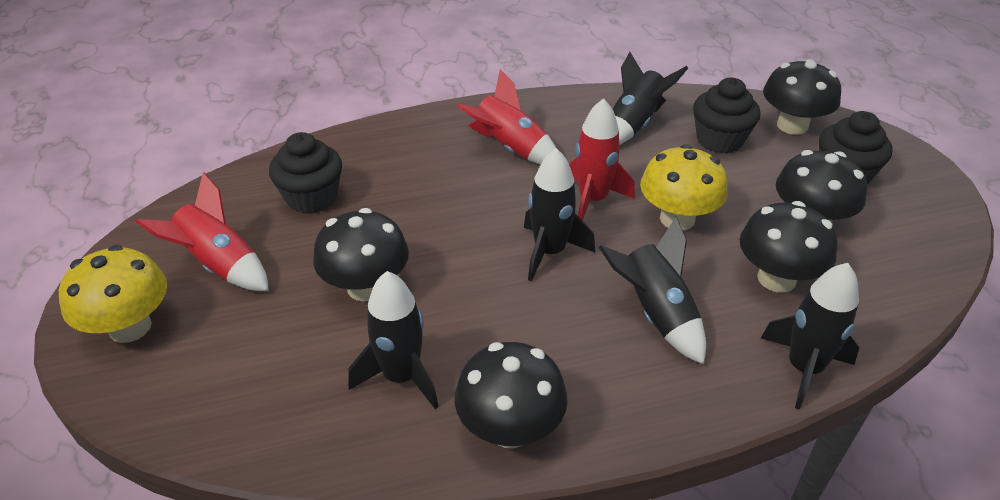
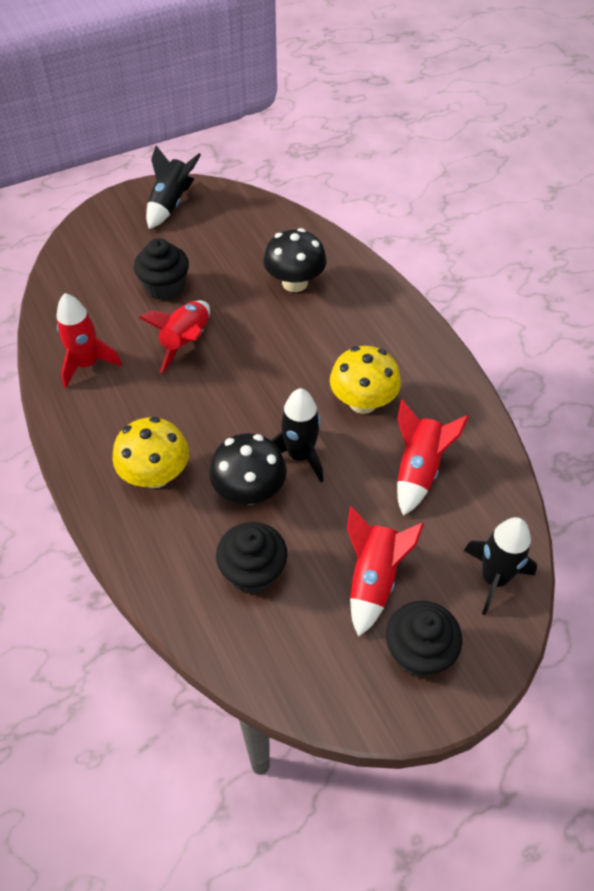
black mushroom: [313,208,409,302] [455,342,567,448] [740,201,838,293] [763,59,841,135] [776,150,867,221] = 5 -> [209,433,287,505] [263,228,327,292] = 2
black rocket: [348,271,439,409] [524,148,595,281] [599,217,706,365] [613,52,688,145] [761,263,859,410] = 5 -> [146,146,201,229] [271,388,323,482] [464,517,537,615] = 3
red rocket: [136,172,269,291] [456,69,556,165] [569,98,635,221] = 3 -> [56,293,122,388] [139,301,210,373] [347,506,424,637] [397,400,469,516] = 4

